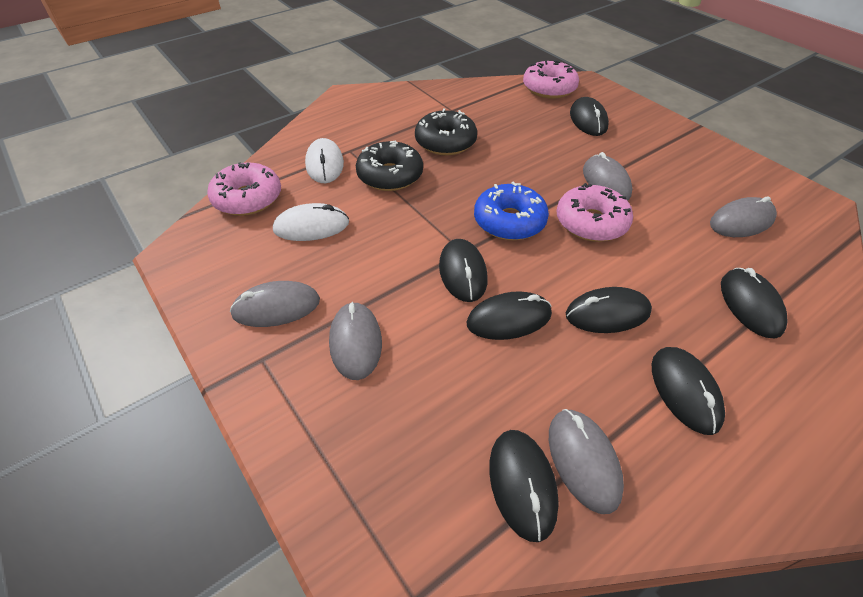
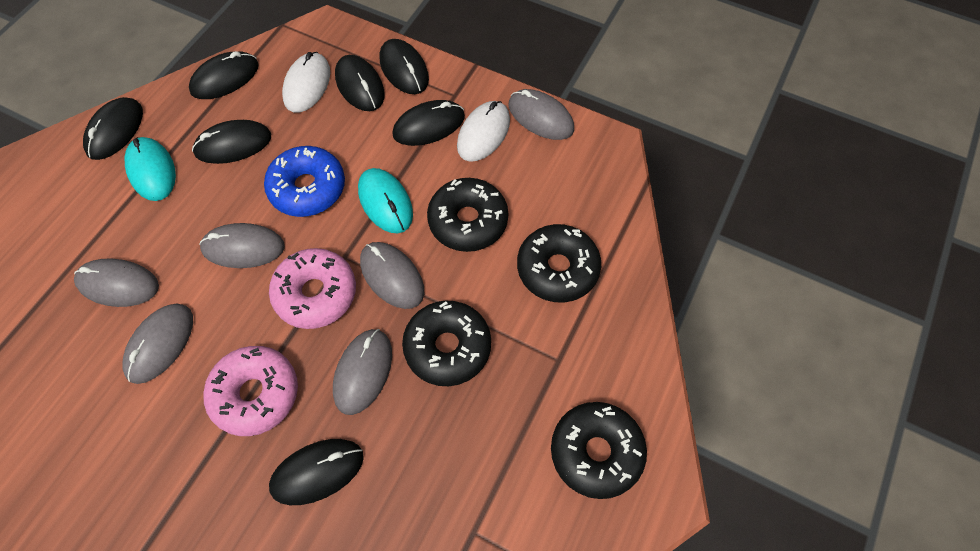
black donut: [356,140,423,191] [415,108,477,155] = 2 -> [402,301,491,386] [427,178,508,252] [517,224,601,303] [551,402,647,499] = 4
grey mouse: [230,281,320,327] [329,302,382,380] [549,409,624,514] [583,152,633,201] [710,197,777,237] = 5 -> [74,258,159,307] [122,304,193,384] [199,223,285,268] [333,329,392,415] [360,242,424,309] [509,89,574,140] = 6
pink donut: [207,162,281,216] [523,60,579,99] [557,183,633,242] = 3 -> [203,346,298,436] [269,248,356,329] = 2
turquoise mouse: none = 0 -> [125,137,176,201] [358,168,413,233] = 2

